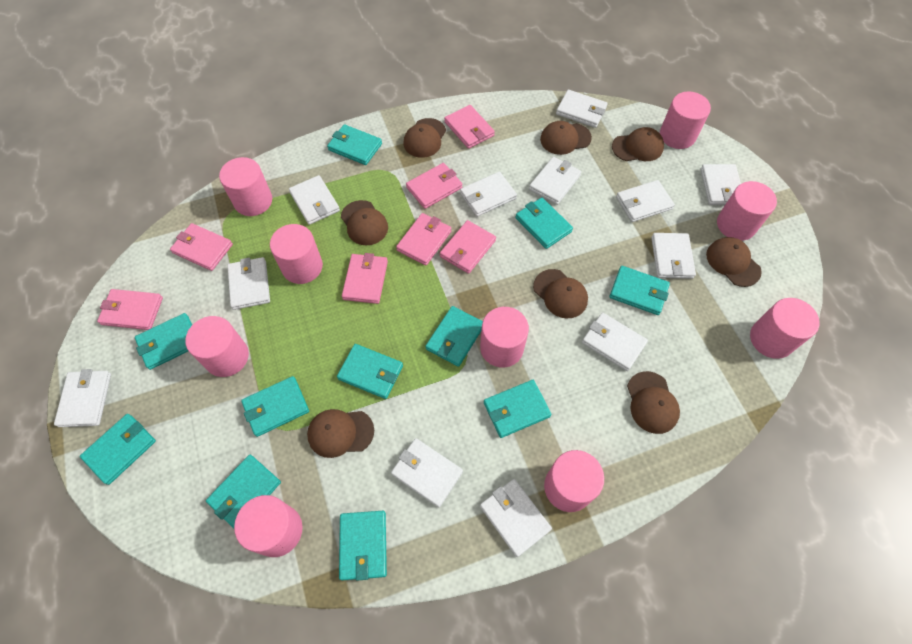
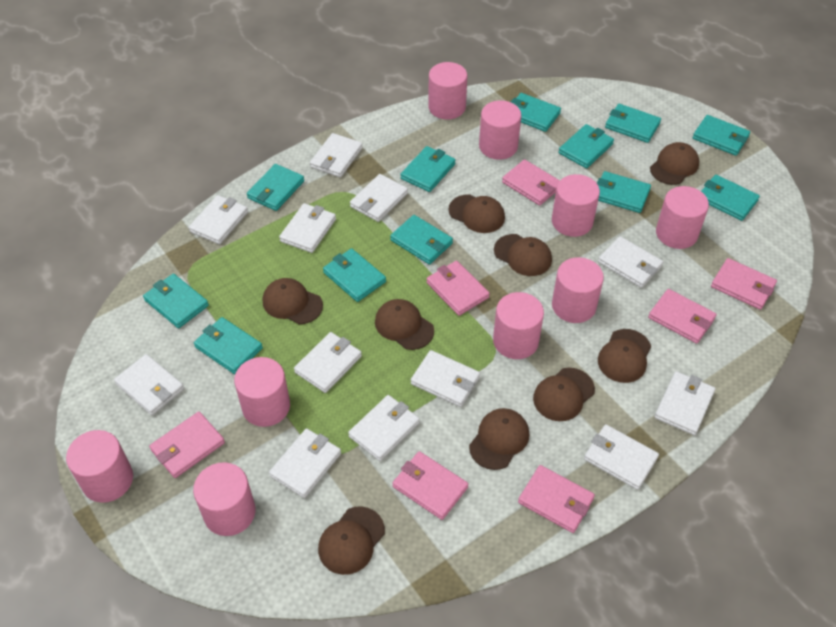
brown cap: [307,409,374,458] [341,200,388,245] [403,118,446,158] [533,269,588,318] [540,121,592,155] [612,127,664,161] [627,371,680,434] [706,237,762,287] = 8 -> [263,278,323,324] [318,506,385,575] [375,299,434,350] [448,194,505,233] [469,408,529,470] [494,234,552,276] [533,368,595,421] [598,329,651,383] [650,142,699,185] = 9
turquoise wallet: [80,414,156,485] [135,313,192,370] [206,455,281,528] [241,376,309,437] [327,124,382,165] [337,344,403,399] [339,511,387,581] [425,306,483,367] [484,380,552,438] [515,198,573,249] [609,266,670,315] = 11 -> [143,274,209,328] [194,317,263,374] [247,164,304,211] [323,248,386,302] [390,215,453,264] [400,146,456,192] [511,93,561,132] [559,124,614,168] [597,171,651,213] [605,104,661,143] [693,115,750,156] [701,174,760,221] = 12

